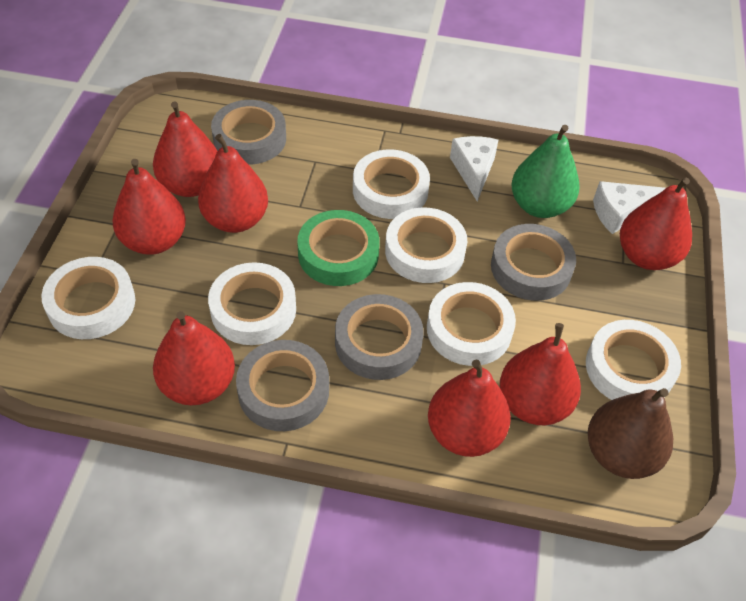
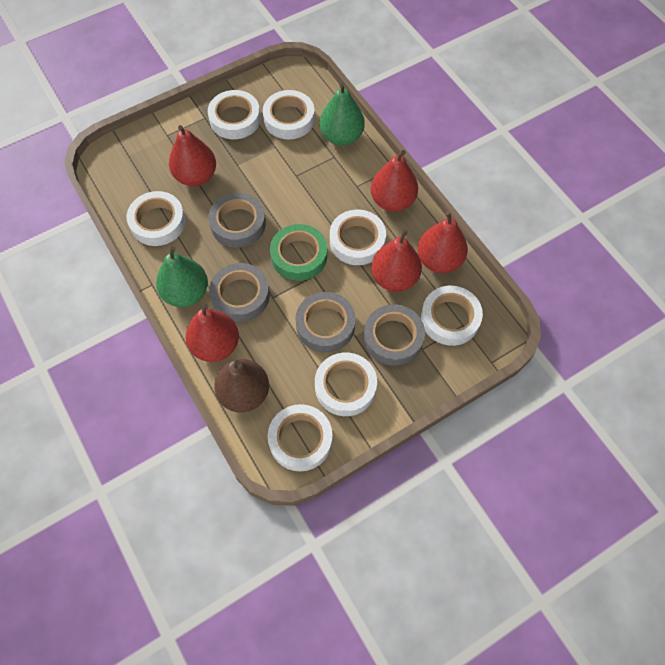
green pear: [511,125,580,218] = 1 -> [156,246,208,307] [319,83,365,146] = 2
red pear: [112,159,186,255] [153,101,217,197] [153,311,235,405] [198,134,268,233] [428,359,511,457] [500,323,581,425] [620,177,692,270] = 7 -> [169,125,216,186] [186,304,239,362] [371,150,418,212] [371,229,422,292] [417,211,468,273] = 5
white cheese: [450,136,498,201] [593,181,666,234] = 2 -> none = 0
white tape: [42,257,135,339] [208,262,296,345] [353,150,430,219] [385,207,467,283] [427,282,516,366] [586,320,681,400] = 6 -> [127,191,186,246] [208,90,261,139] [263,90,315,139] [268,404,332,471] [315,353,377,416] [330,210,386,265] [421,286,483,346] = 7

